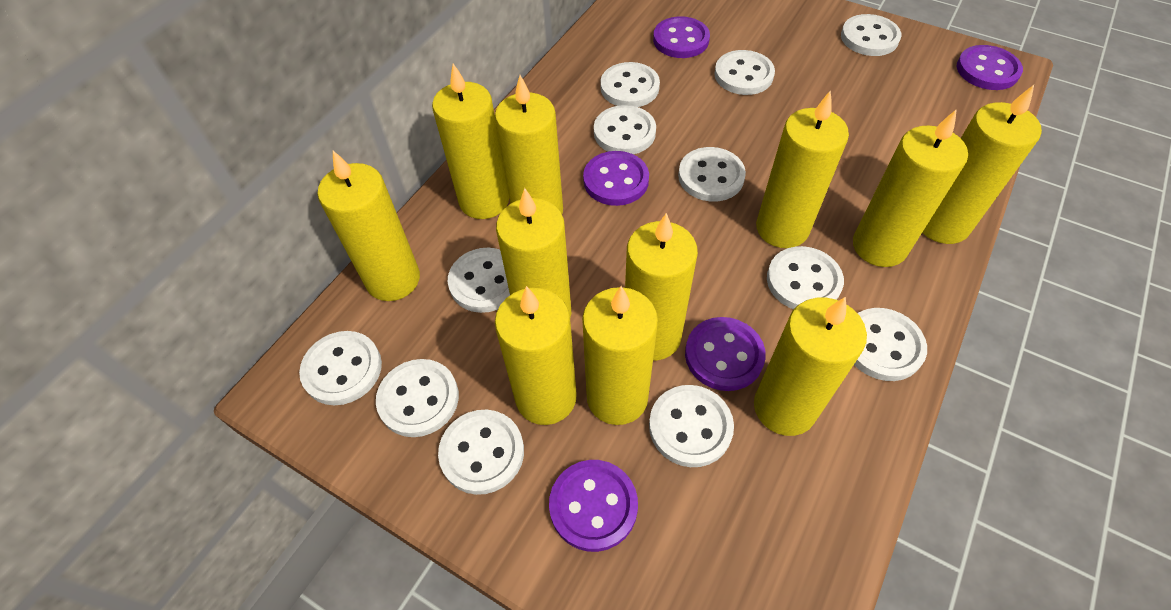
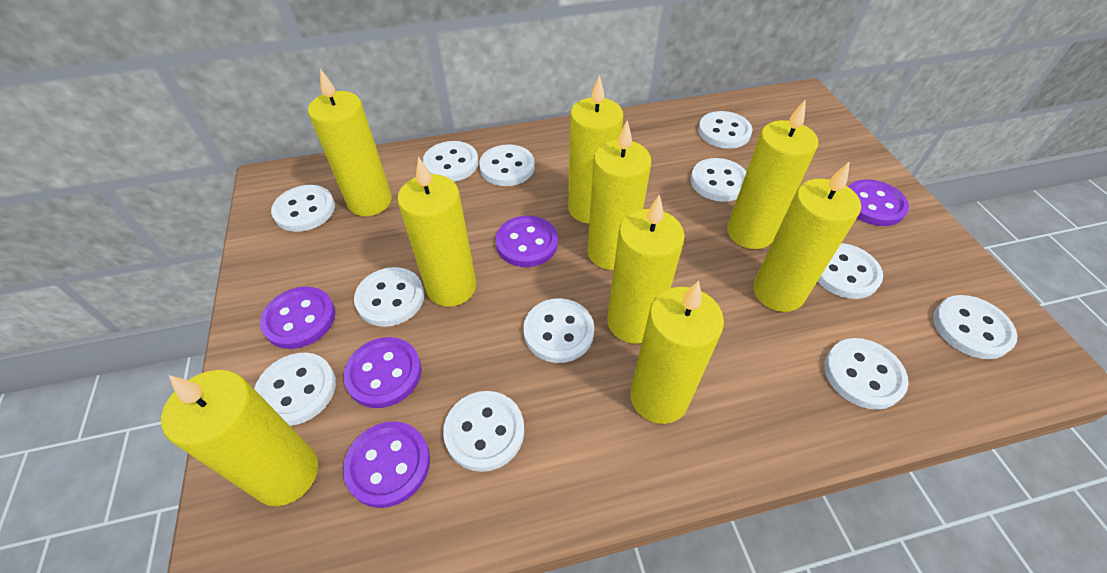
yellow candle: [317,150,420,301] [432,63,509,219] [495,75,563,214] [495,286,577,425] [496,188,571,317] [582,286,658,425] [625,213,698,361] [754,297,867,436] [756,90,849,248] [853,109,968,267] [922,85,1042,244] = 11 -> [161,370,318,506] [308,69,392,216] [397,157,476,307] [568,75,623,224] [587,121,651,270] [607,195,685,344] [630,281,724,424] [727,99,818,249] [753,161,861,312] = 9

